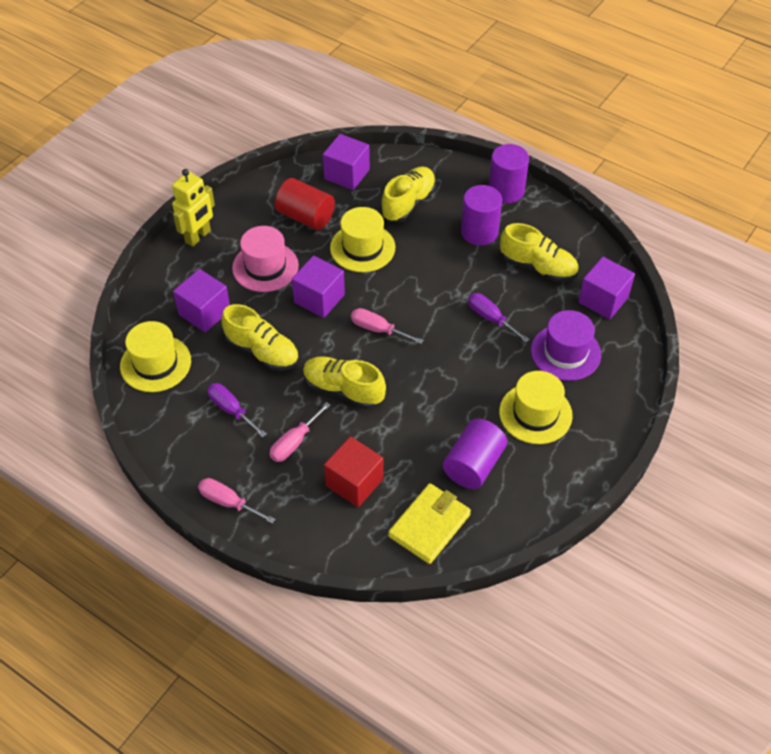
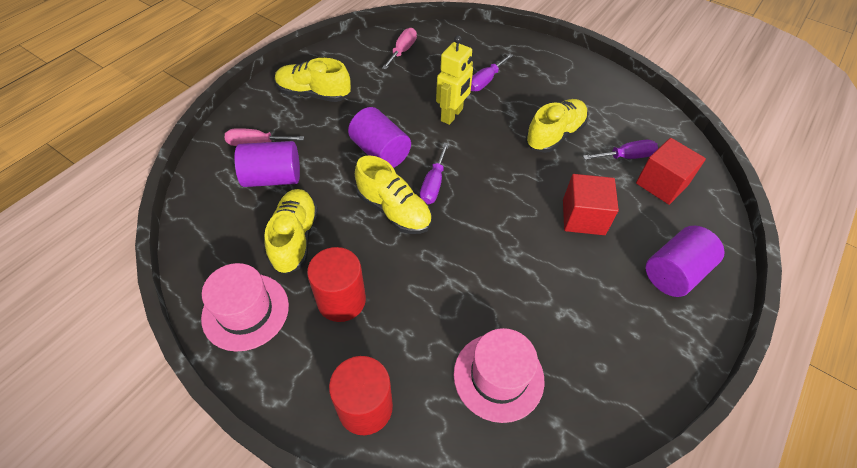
pink hat: [232,226,299,292] = 1 -> [201,263,289,352] [454,328,544,423] = 2
pink screwdriver: [198,478,276,524] [270,402,330,462] [351,308,424,344] = 3 -> [225,128,304,146] [382,28,417,70] = 2
purple cube: [173,269,230,332] [292,256,345,318] [323,134,370,190] [578,257,635,320] = 4 -> none = 0
purple hat: [531,310,601,381] = 1 -> none = 0
purple screwdriver: [207,383,267,438] [468,293,530,342] = 2 -> [420,143,449,204] [471,54,513,91] [583,140,658,160] = 3
red cube: [324,436,383,507] = 1 -> [563,174,619,235] [636,138,706,205] = 2
red cylinder: [275,178,335,230] = 1 -> [307,247,366,322] [329,356,393,435] = 2
yellow hat: [120,321,191,392] [330,207,395,272] [499,371,573,444] = 3 -> none = 0
yellow wallet: [388,483,471,564] = 1 -> none = 0

